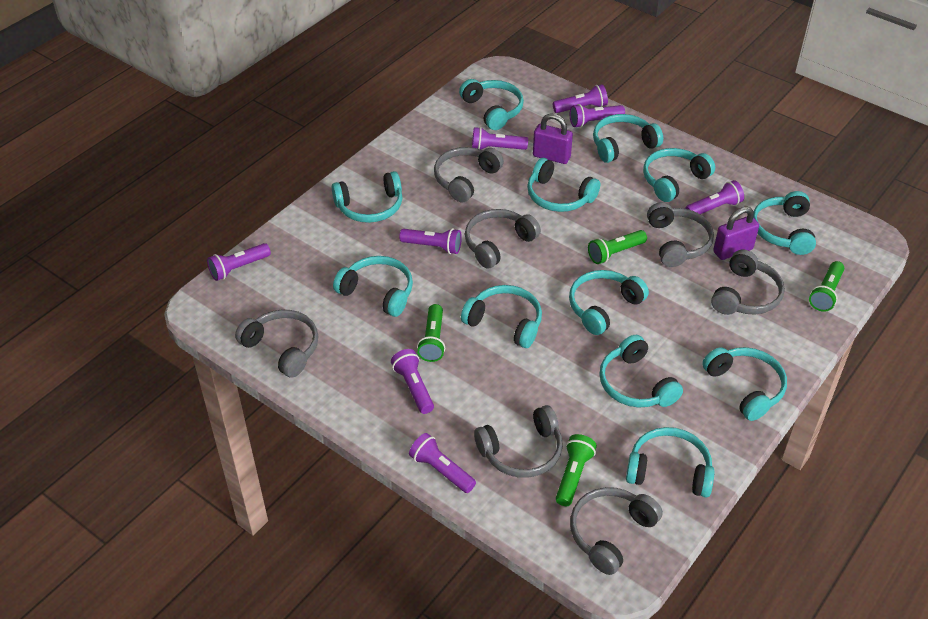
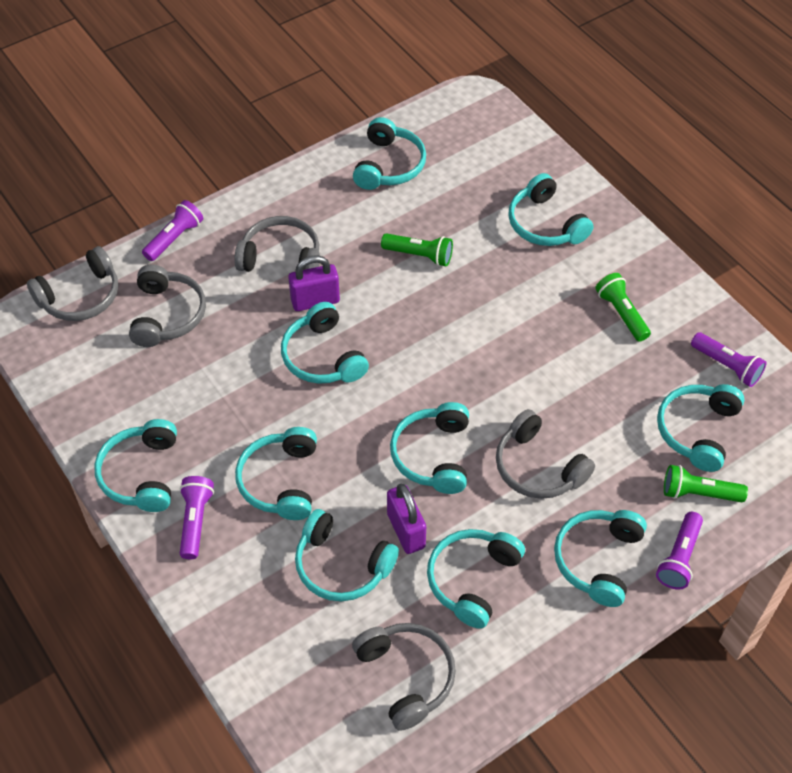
green flashlight: [417,304,445,362] [556,434,597,506] [588,230,647,264] [809,261,844,312] = 4 -> [381,233,453,266] [595,273,651,342] [664,465,748,502] = 3
grey headphones: [235,310,318,378] [434,147,504,203] [465,209,541,269] [474,405,563,478] [570,487,663,575] [647,202,714,267] [711,250,785,315] = 7 -> [27,246,118,321] [129,264,206,347] [234,216,320,272] [352,623,456,731] [496,409,595,499] = 5
purple flashlight: [207,243,271,281] [391,349,434,414] [399,228,462,254] [409,433,476,493] [472,127,528,150] [553,84,608,113] [570,104,625,128] [685,180,744,214] = 8 -> [142,200,203,261] [180,476,214,559] [656,512,703,590] [691,332,767,387] = 4
turquoise headphones: [332,171,403,223] [333,256,413,317] [459,79,524,130] [461,285,542,348] [527,158,601,212] [569,270,649,335] [593,114,663,163] [599,335,683,408] [626,427,714,497] [643,148,715,202] [702,347,787,421] [753,191,816,255] = 12 -> [94,419,177,512] [235,427,317,520] [281,302,369,384] [295,509,399,601] [353,117,426,190] [390,402,469,494] [427,529,525,629] [508,173,593,246] [554,510,647,607] [657,384,745,472] = 10

